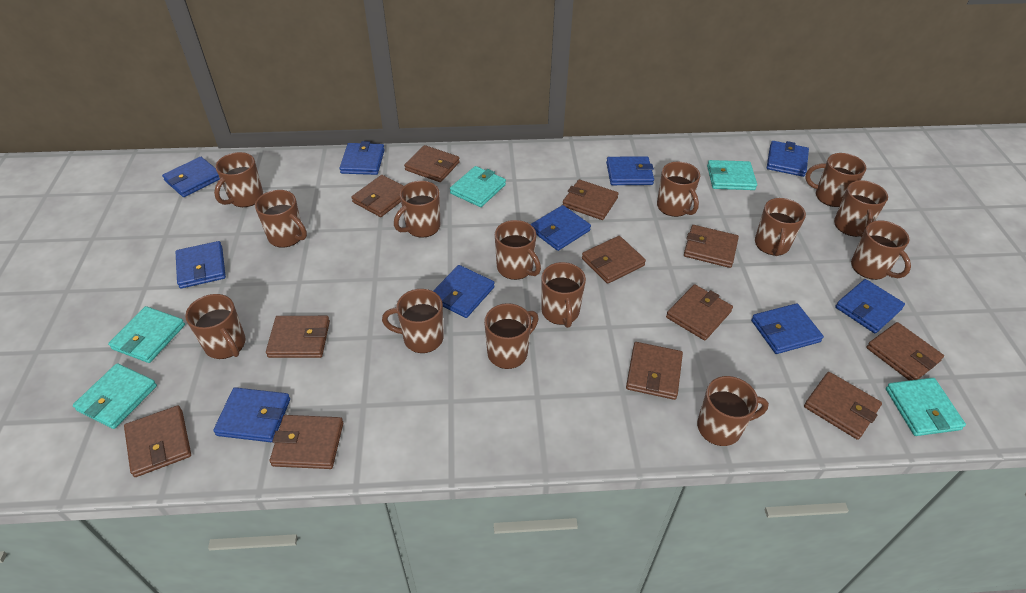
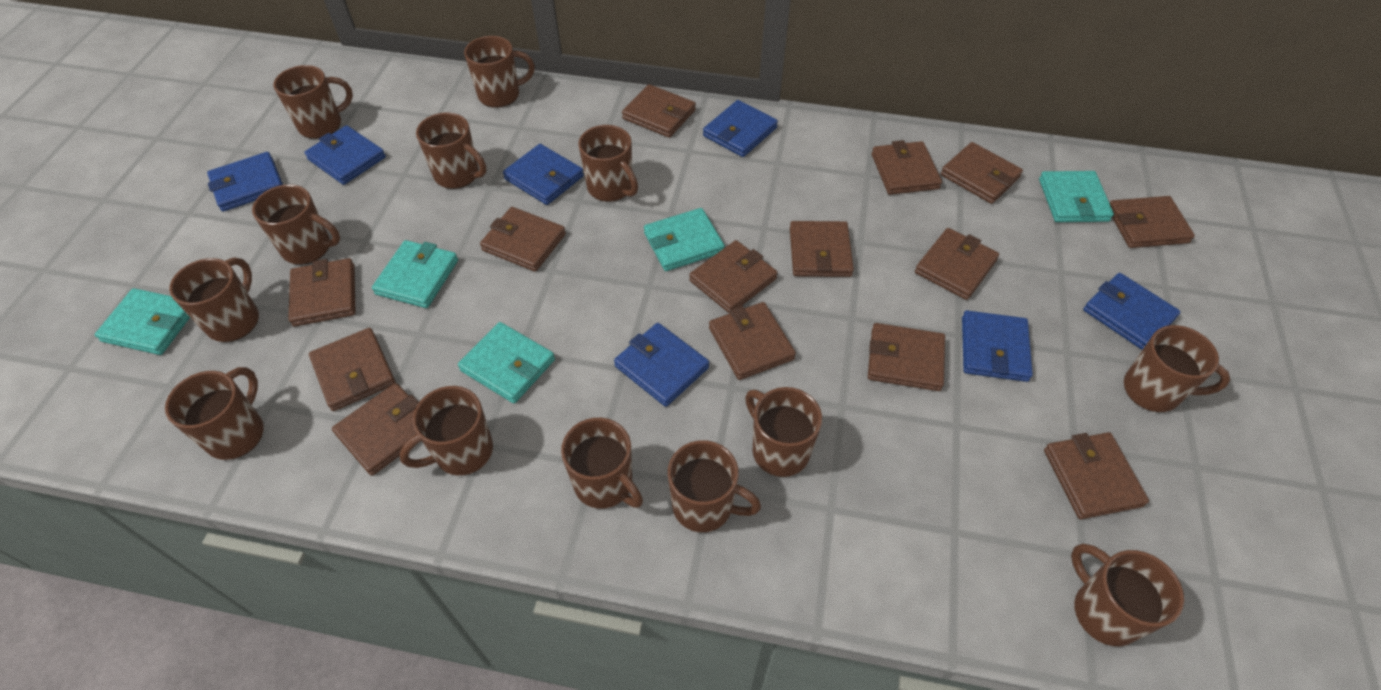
blue wallet: [162,157,220,197] [175,241,226,289] [213,387,290,442] [340,141,385,175] [433,265,495,318] [530,205,591,251] [606,156,654,185] [751,303,824,354] [767,141,809,177] [835,279,905,333] = 10 -> [207,152,283,212] [304,125,386,185] [503,144,584,205] [614,323,709,407] [703,100,778,157] [962,311,1033,382] [1083,273,1180,350] = 7
brown mug: [185,294,246,359] [214,152,263,207] [255,190,307,248] [382,289,444,353] [394,181,440,238] [484,303,539,369] [495,220,541,280] [541,262,586,328] [657,162,700,217] [697,376,769,446] [755,198,806,256] [805,153,866,207] [834,180,888,237] [851,220,911,280] = 14 -> [165,367,264,460] [169,257,259,342] [252,184,340,265] [273,65,353,139] [399,386,493,475] [416,112,486,189] [464,36,535,108] [561,418,643,509] [578,125,638,202] [668,440,761,532] [745,387,822,477] [1071,544,1184,646] [1124,325,1230,412] = 13
brown wallet: [124,406,191,477] [266,316,330,358] [270,415,343,469] [351,175,404,217] [404,145,460,182] [563,180,619,220] [582,236,646,284] [626,342,683,400] [666,284,733,341] [684,225,739,268] [804,372,882,440] [866,322,944,380] = 12 -> [288,258,356,327] [309,328,395,411] [332,383,419,476] [480,207,566,272] [622,84,696,138] [689,240,778,313] [709,302,796,380] [790,221,854,277] [868,323,945,391] [872,140,942,195] [915,228,999,300] [941,142,1023,204] [1044,432,1149,519] [1110,196,1195,248] = 14

